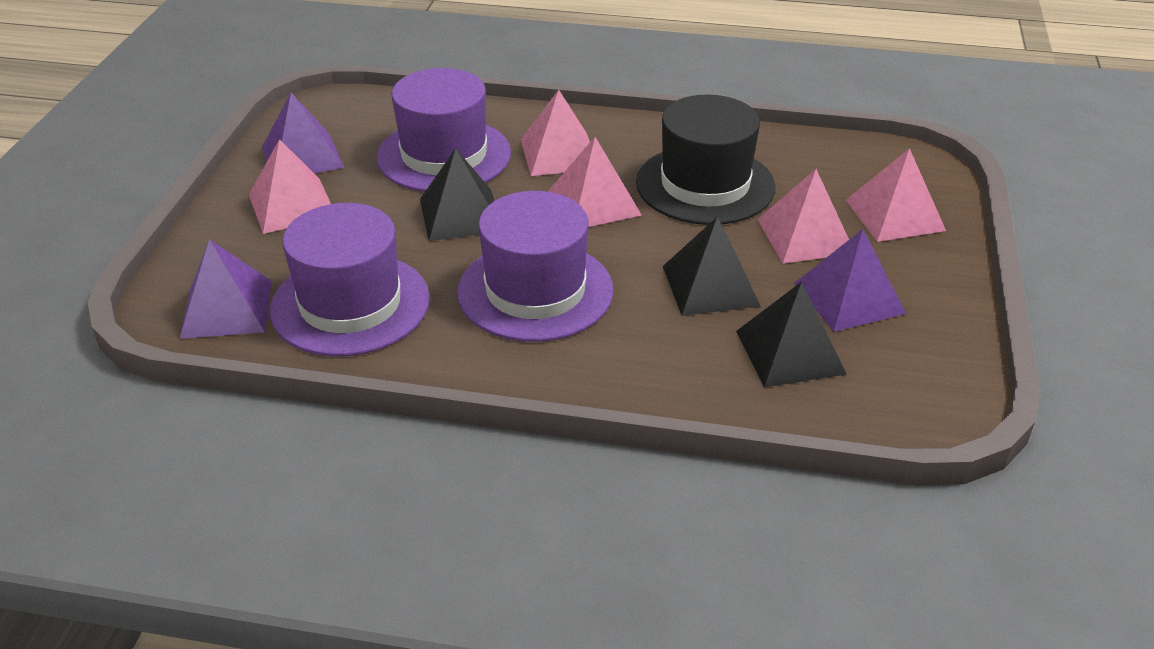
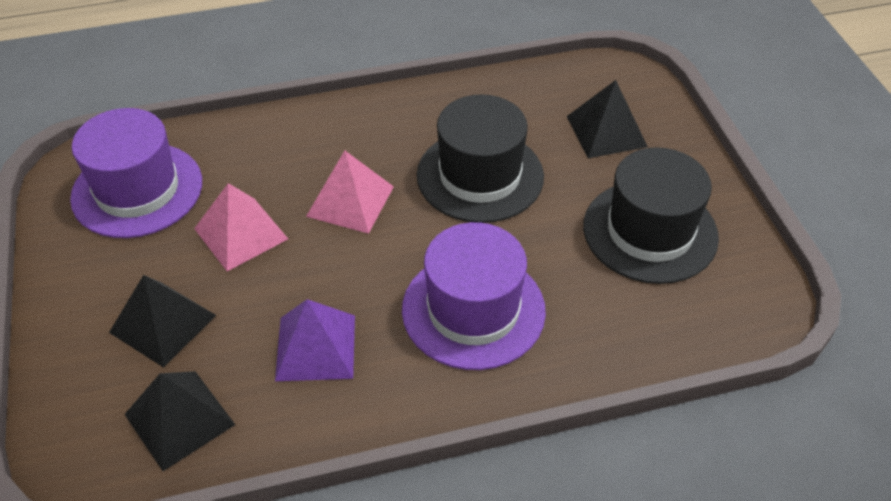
black hat: [636,95,775,225] = 1 -> [417,94,544,223] [583,147,719,284] = 2
pink pyramid: [249,139,331,234] [521,90,590,176] [548,137,642,227] [757,169,849,264] [846,148,946,242] = 5 -> [194,183,288,271] [306,150,394,234] = 2
purple hat: [270,203,430,356] [377,68,511,192] [457,191,613,342] = 3 -> [70,108,202,238] [402,222,546,370] = 2
purple pyramid: [180,239,272,339] [262,93,344,174] [795,229,906,332] = 3 -> [275,299,355,381] = 1

